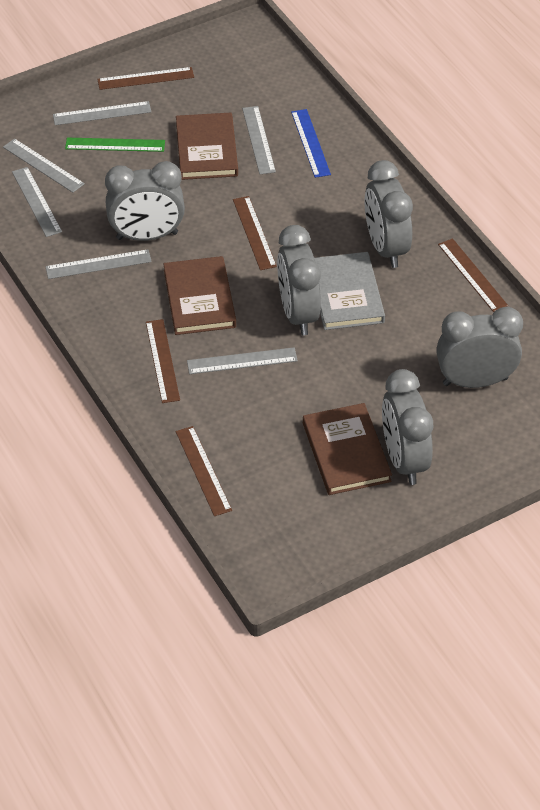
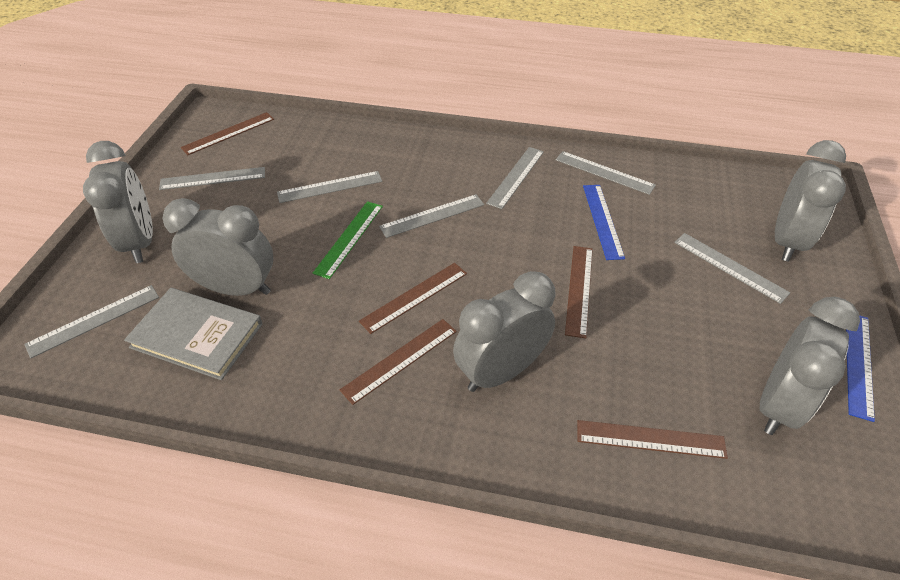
blue ruler: [291,109,331,178] = 1 -> [583,185,625,260] [846,315,875,422] = 2
brown book: [163,256,236,335] [176,112,238,180] [303,403,392,495] = 3 -> none = 0
grey ruler: [3,138,85,193] [12,167,62,237] [45,249,152,279] [53,101,151,125] [187,347,298,374] [242,106,276,174] = 6 -> [24,285,159,358] [159,167,265,190] [277,171,382,203] [379,194,484,238] [486,147,544,209] [555,151,656,195] [674,233,790,304] = 7

